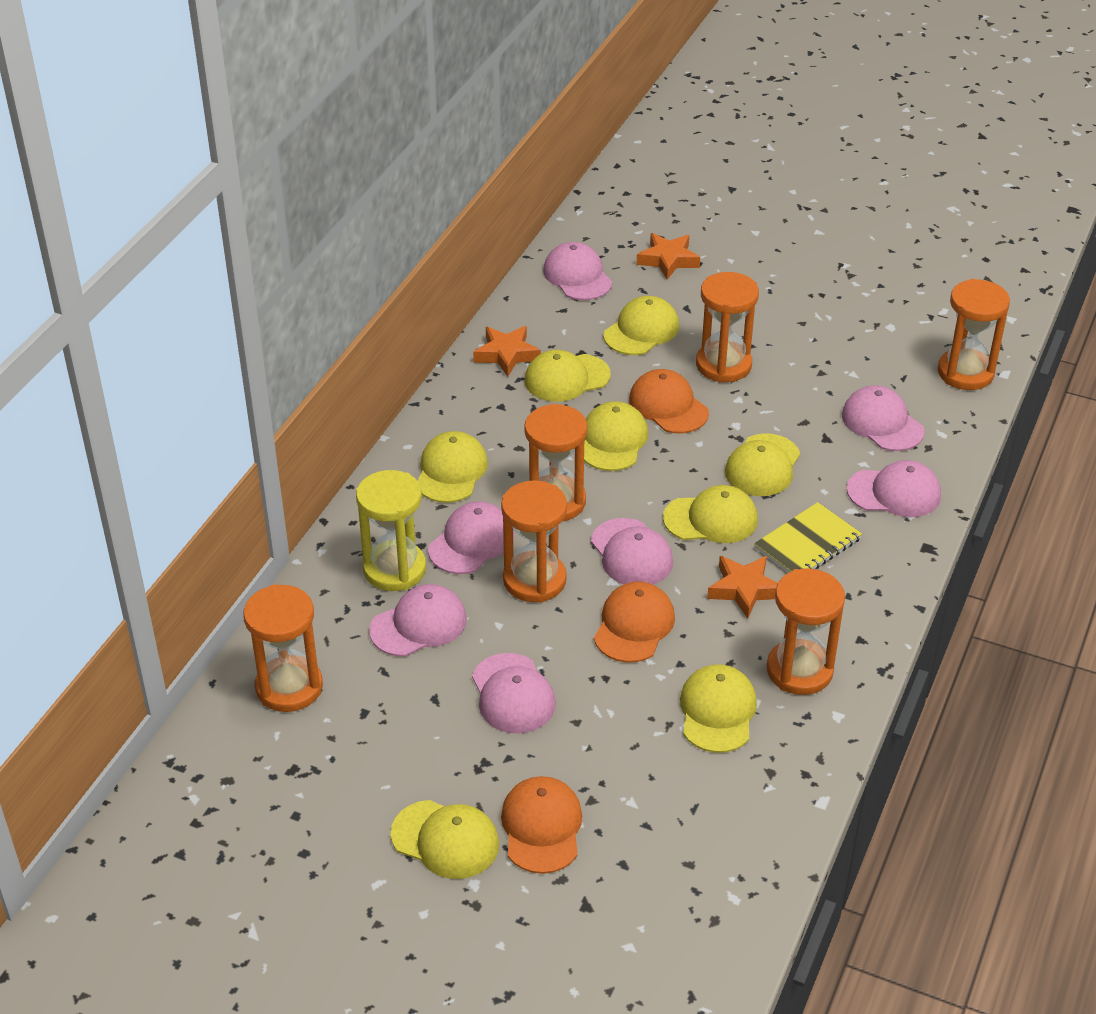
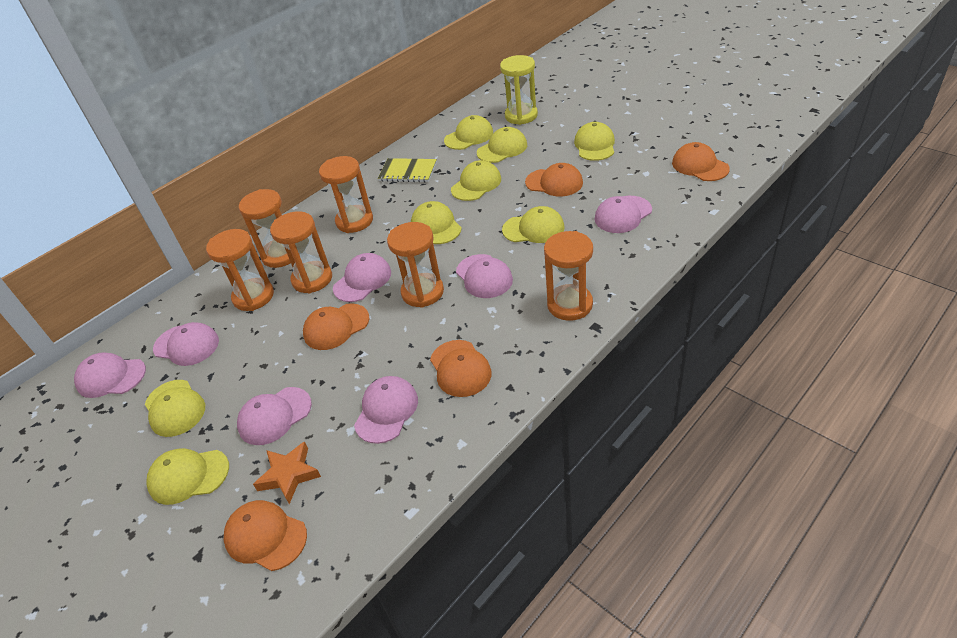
orange cap: [501,776,582,874] [594,582,675,663] [629,369,709,434] = 3 -> [224,500,307,571] [303,303,369,350] [430,340,492,397] [525,163,583,197] [672,142,730,181] = 5
orange star: [473,326,541,377] [636,233,700,280] [707,556,778,619] = 3 -> [253,441,321,504] = 1

